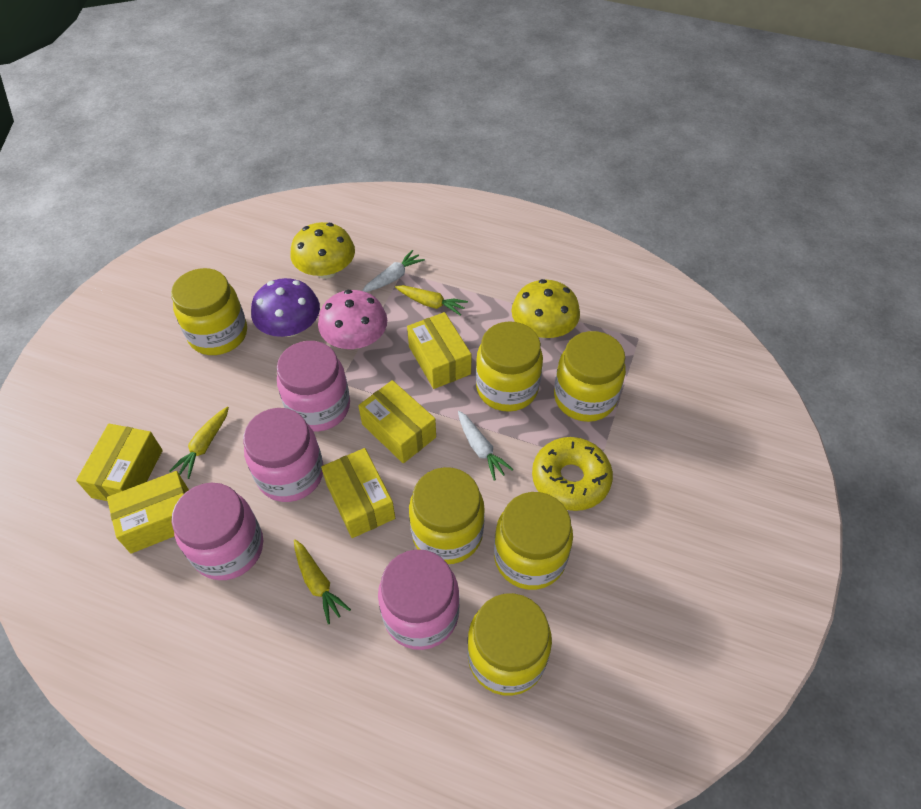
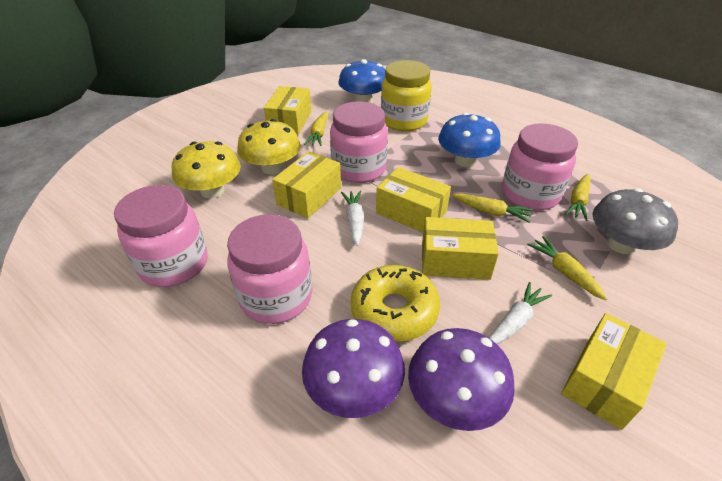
blue mushroom: none = 0 -> [339,59,385,103] [438,113,501,167] = 2
grey mushroom: none = 0 -> [593,188,678,254] = 1
pink mushroom: [318,290,387,349] = 1 -> none = 0
purple mushroom: [251,278,320,337] = 1 -> [302,319,405,418] [408,328,515,431] = 2
yellow carrot: [169,406,229,479] [294,539,351,624] [395,285,468,316] = 3 -> [304,112,328,146] [452,193,533,223] [527,236,607,300] [565,174,590,221] = 4
yellow jar: [171,268,247,355] [409,467,485,564] [467,593,552,696] [476,321,543,412] [494,492,573,590] [554,331,626,422] = 6 -> [381,60,432,131] = 1

